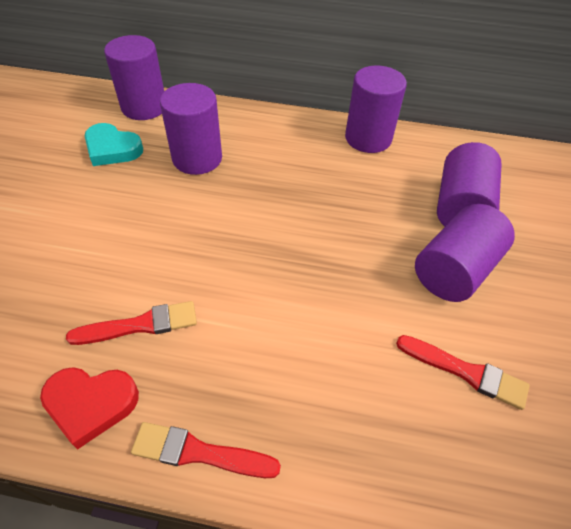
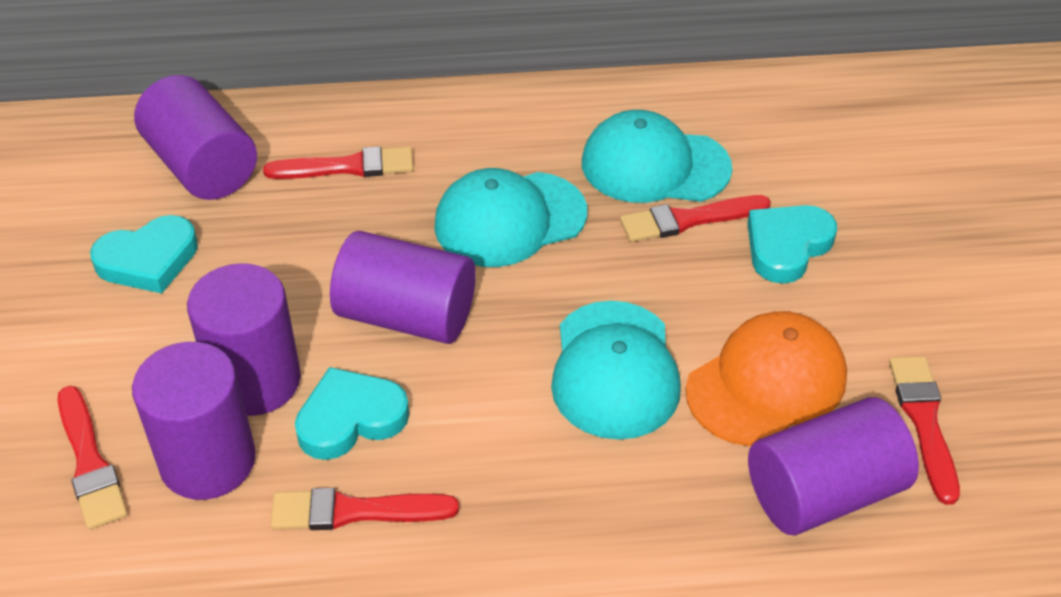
orange cap: none = 0 -> [686,311,847,446] = 1
red brush: [66,301,197,345] [131,422,281,478] [396,335,530,410] = 3 -> [58,386,128,530] [263,146,413,179] [270,488,459,530] [620,195,771,242] [889,356,960,505] = 5
red heart: [40,367,139,449] = 1 -> none = 0
turquoise cap: none = 0 -> [434,168,587,267] [551,301,681,440] [582,110,732,203] = 3
turquoise heart: [85,123,143,166] = 1 -> [90,215,198,293] [295,367,409,460] [747,205,837,284] = 3

